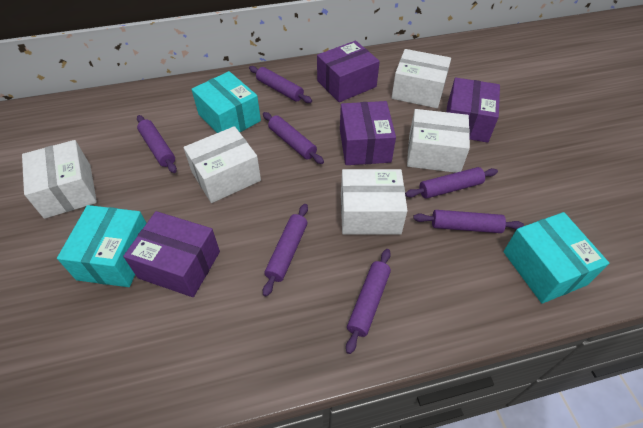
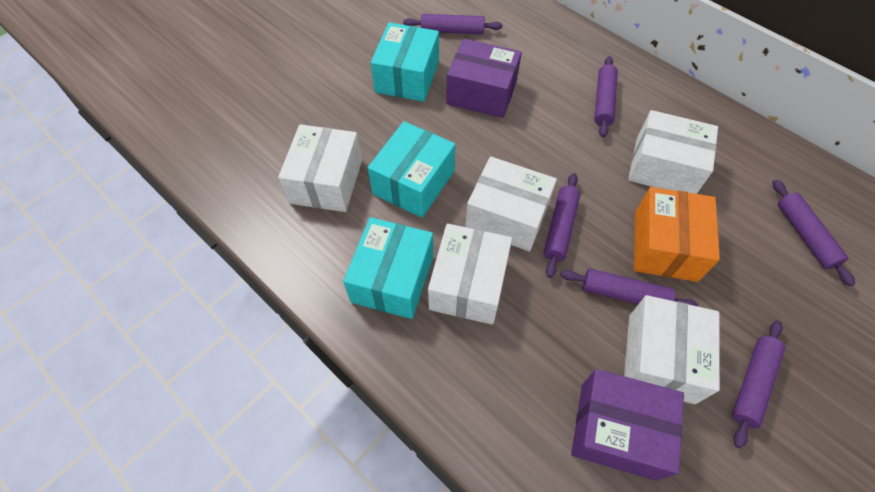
orange box: none = 0 -> [634,187,720,282] = 1
purple box: [123,211,220,297] [317,41,380,102] [340,101,396,165] [446,77,500,143] = 4 -> [446,38,522,118] [571,369,684,481] = 2
purple rolling pin: [137,115,177,173] [249,66,312,103] [263,112,324,164] [263,204,308,297] [346,249,391,354] [405,167,498,199] [413,210,524,233] = 7 -> [403,14,502,35] [544,173,580,278] [560,269,698,306] [594,56,618,137] [732,320,785,448] [773,179,855,286] = 6

